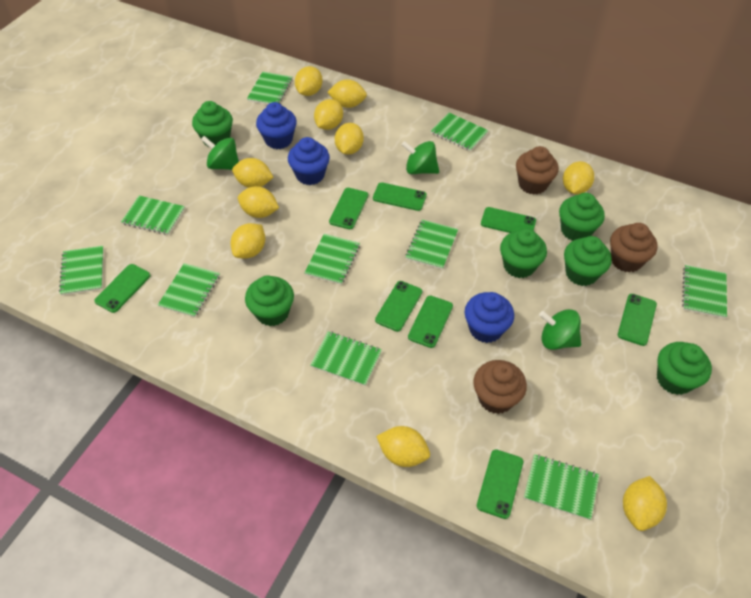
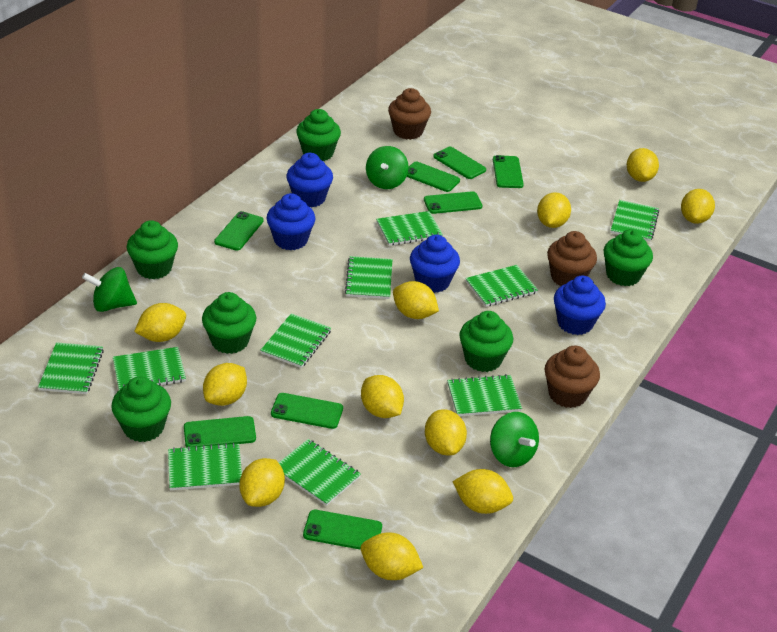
blue cupcake: [256,102,297,149] [288,137,330,185] [465,292,514,343] = 3 -> [266,193,315,250] [286,153,333,208] [410,235,460,293] [554,276,606,335] = 4
yellow lemon: [230,223,265,259] [232,158,274,188] [238,186,279,218] [295,66,322,96] [314,99,343,130] [328,79,367,108] [335,123,364,155] [376,426,430,467] [563,161,594,195] [623,476,667,531] = 10 -> [134,303,186,342] [203,363,247,406] [239,458,285,507] [361,375,404,418] [361,532,423,580] [393,281,439,319] [425,409,467,456] [453,469,513,514] [537,192,571,228] [627,148,659,182] [681,189,715,224] = 11

